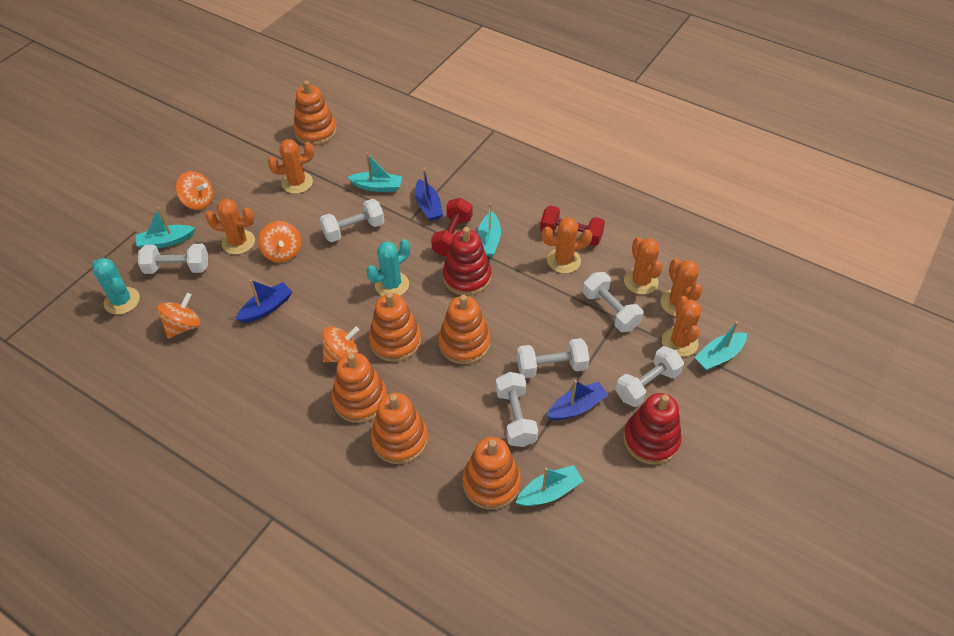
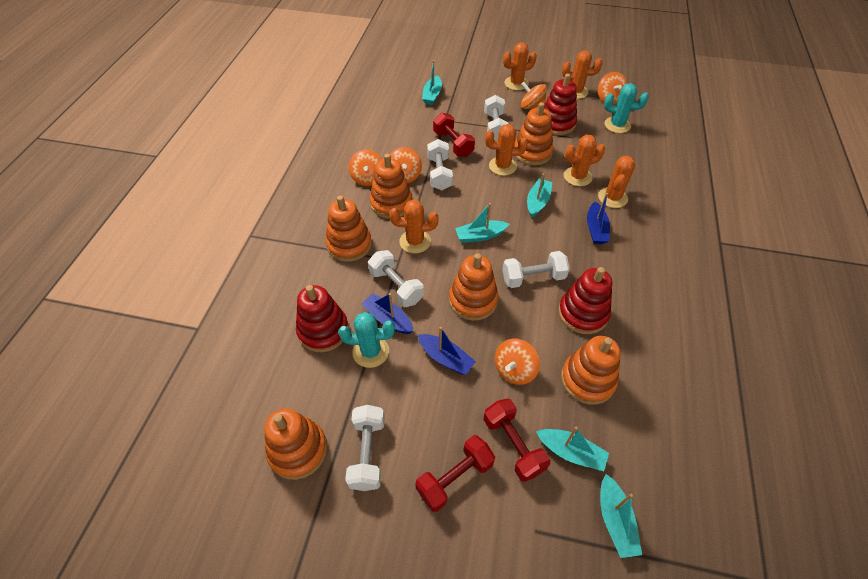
orange spinning top: [157,293,201,338] [176,171,213,210] [258,221,301,263] [322,326,359,362] = 4 -> [349,149,382,186] [390,147,422,183] [495,339,540,385] [521,82,547,109] [598,72,628,105] = 5
red dumbbell: [431,198,472,257] [540,205,605,246] = 2 -> [415,435,495,512] [433,113,475,157] [483,398,550,482] = 3
red stacking toy: [443,227,491,296] [623,393,682,465] = 2 -> [296,285,349,352] [544,74,577,135] [558,267,612,334] = 3
white dumbbell: [138,244,208,274] [320,199,385,242] [496,372,538,447] [517,338,589,378] [583,272,644,332] [616,346,684,407] = 6 -> [345,405,385,491] [368,250,424,307] [427,139,453,190] [484,95,509,141] [502,251,570,288] = 5

